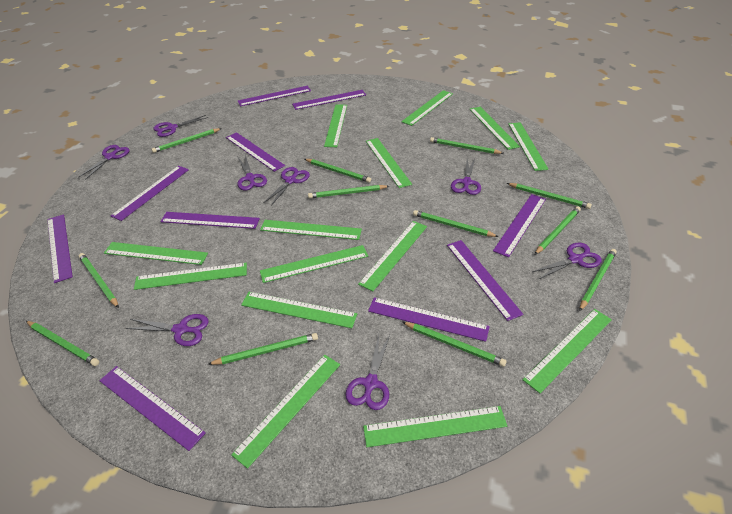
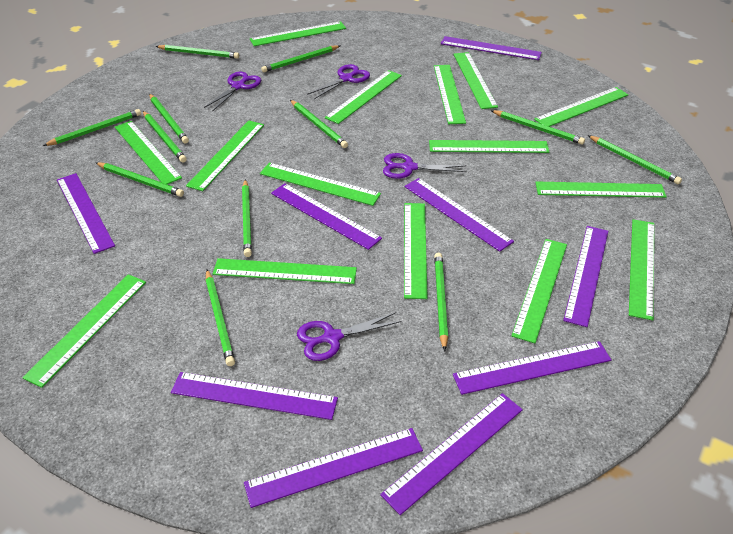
green ruler: [104,242,208,265] [134,263,247,290] [231,355,340,469] [241,292,357,328] [260,220,362,240] [260,245,368,283] [324,104,347,147] [358,221,427,291] [363,406,507,447] [366,138,412,188] [401,90,453,126] [469,107,520,150] [508,122,549,171] [522,309,612,393] = 14 -> [22,274,146,388] [115,121,182,184] [186,120,264,191] [213,258,357,284] [250,21,346,46] [260,163,381,206] [324,70,402,124] [404,203,428,299] [429,140,549,153] [434,65,466,124] [453,52,498,109] [511,239,567,343] [534,87,628,127] [535,182,667,198] [629,219,654,320] = 15
purple ruler: [47,214,73,283] [99,366,206,451] [111,166,189,221] [160,212,260,229] [226,132,285,172] [238,86,311,107] [292,90,366,110] [368,297,490,342] [447,240,523,321] [493,194,546,257] = 10 -> [57,173,115,254] [171,372,338,420] [244,428,423,508] [271,183,382,250] [380,393,523,515] [404,178,514,252] [441,36,542,60] [453,341,611,395] [563,226,608,327] = 9
purple scissors: [79,145,130,180] [125,314,209,346] [153,115,208,137] [237,155,267,190] [264,167,310,206] [345,335,390,410] [451,159,481,195] [532,243,602,280] = 8 -> [204,72,261,112] [297,312,401,361] [307,64,370,99] [383,153,467,179] = 4

